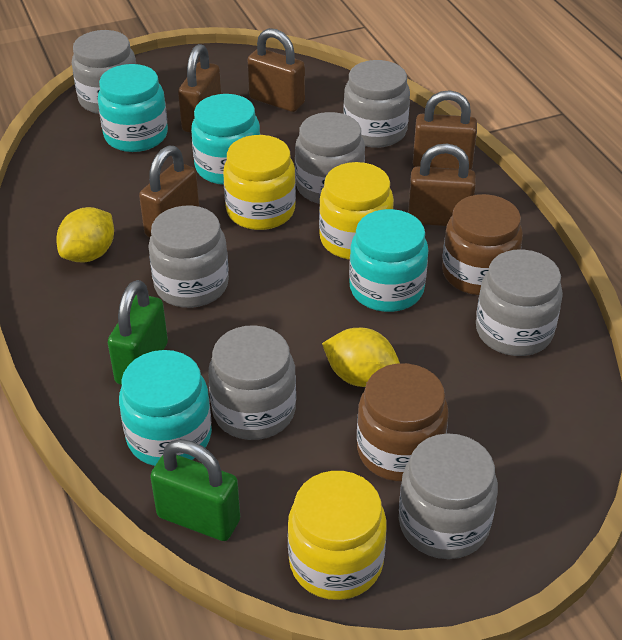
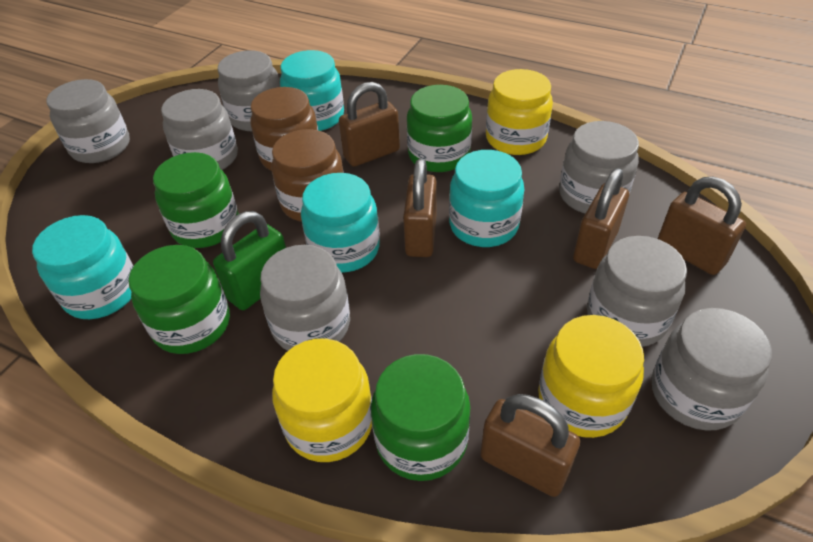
green jar: none = 0 -> [128,245,230,354] [153,152,239,248] [371,354,470,481] [407,85,472,172] = 4
green padlock: [108,280,168,385] [150,439,240,541] = 2 -> [213,211,286,310] = 1
yellow lemon: [56,207,114,262] [322,328,400,387] = 2 -> none = 0

